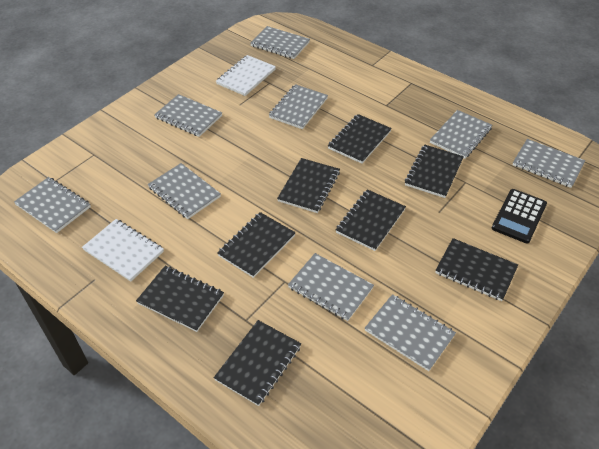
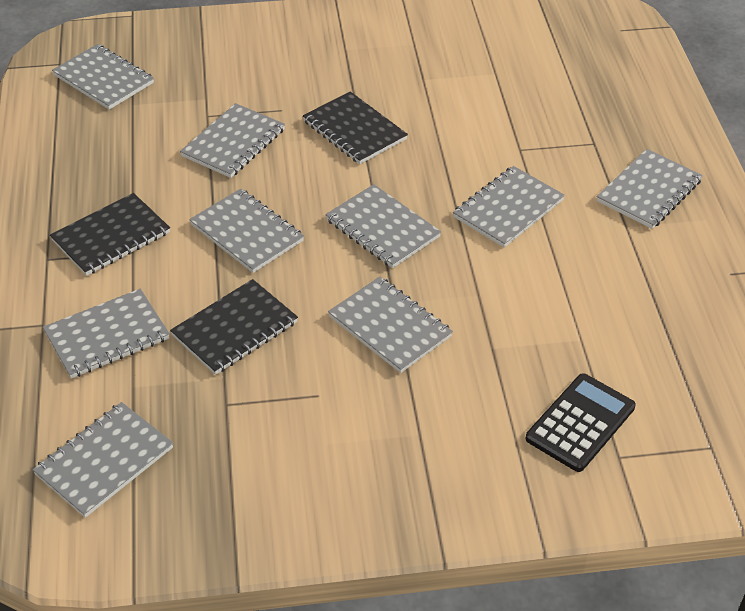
black notebook: [136,266,224,332] [214,320,301,406] [217,212,296,278] [277,158,340,213] [328,114,392,164] [336,189,406,251] [405,144,464,198] [435,238,518,301] = 8 -> [50,193,170,276] [170,279,298,375] [303,91,408,164] = 3
white notebook: [82,219,164,282] [216,55,276,96] = 2 -> none = 0

